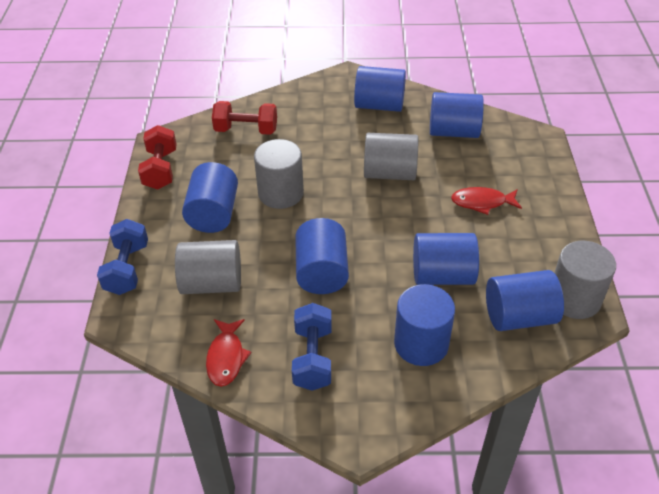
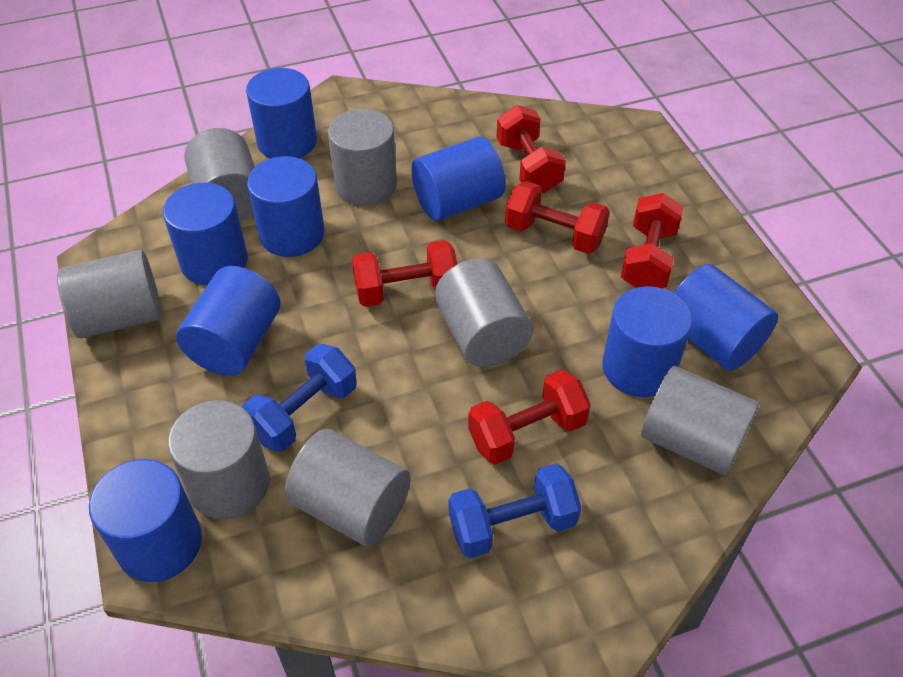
blue cylinder: [182,162,238,233] [295,218,349,294] [354,66,406,112] [394,284,455,366] [413,233,479,285] [430,92,484,138] [486,270,564,331] = 7 -> [89,459,202,582] [163,183,248,285] [176,266,281,376] [246,68,317,159] [247,156,325,257] [411,136,505,221] [602,286,692,397] [674,264,778,371] = 8
grey cylinder: [175,240,241,294] [254,139,304,209] [364,133,418,180] [554,241,616,319] = 4 -> [57,250,162,339] [168,400,270,519] [184,128,255,221] [285,429,410,547] [328,109,397,206] [435,258,533,367] [641,366,759,475] = 7
red dumbbell: [138,125,177,190] [212,101,277,135] = 2 -> [352,240,457,307] [468,370,591,465] [497,105,566,193] [505,181,610,254] [621,193,683,288] = 5
red fish: [206,319,251,387] [451,187,522,215] = 2 -> none = 0

